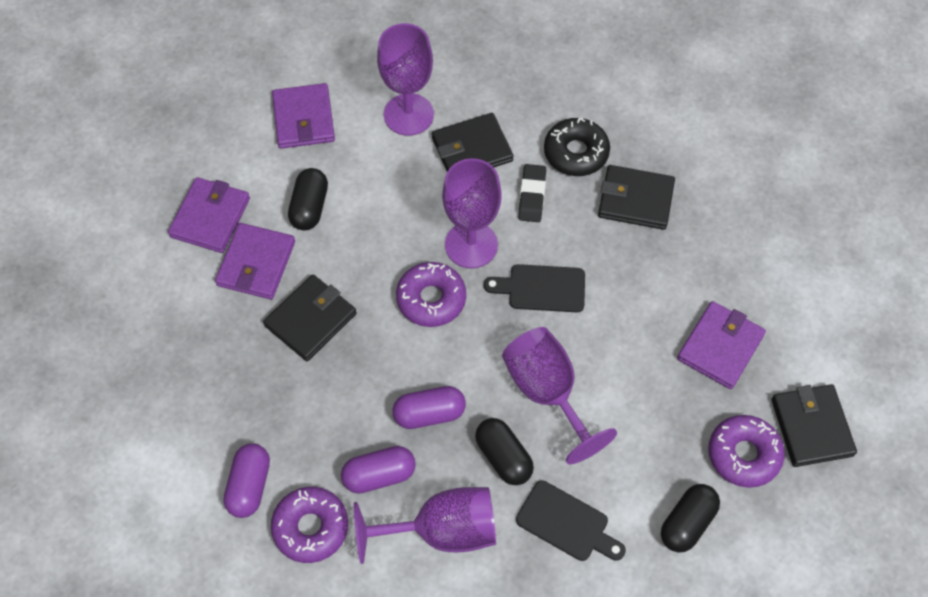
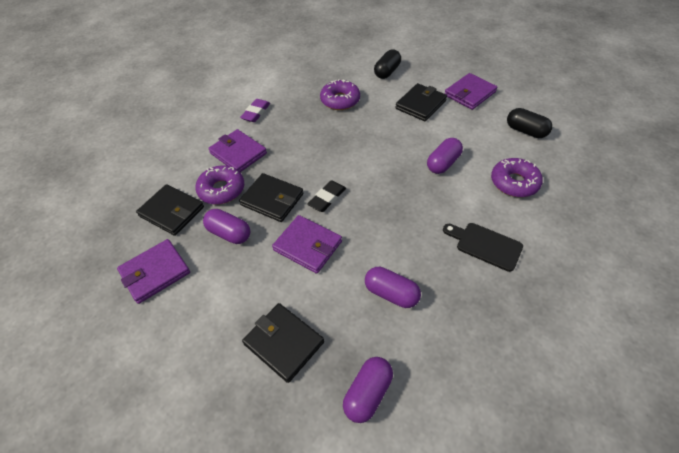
black capsule: [288,168,328,231] [475,418,534,485] [661,484,720,553] = 3 -> [374,49,401,79] [507,108,552,138] = 2
black cutting board: [484,264,585,312] [516,480,626,561] = 2 -> [443,223,523,272] = 1
black donut: [544,118,610,176] = 1 -> none = 0
purple capsule: [224,443,270,518] [341,446,416,494] [393,386,466,429] = 3 -> [203,209,250,244] [343,357,393,423] [365,267,421,308] [427,138,463,174] = 4
purple eraser: none = 0 -> [240,99,270,122] = 1
purple goblet: [354,487,496,564] [377,23,434,135] [442,158,502,268] [502,327,617,465] = 4 -> none = 0

